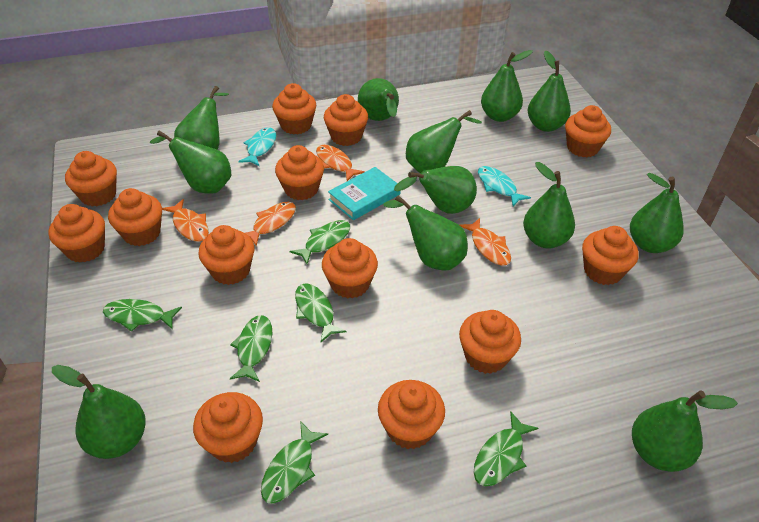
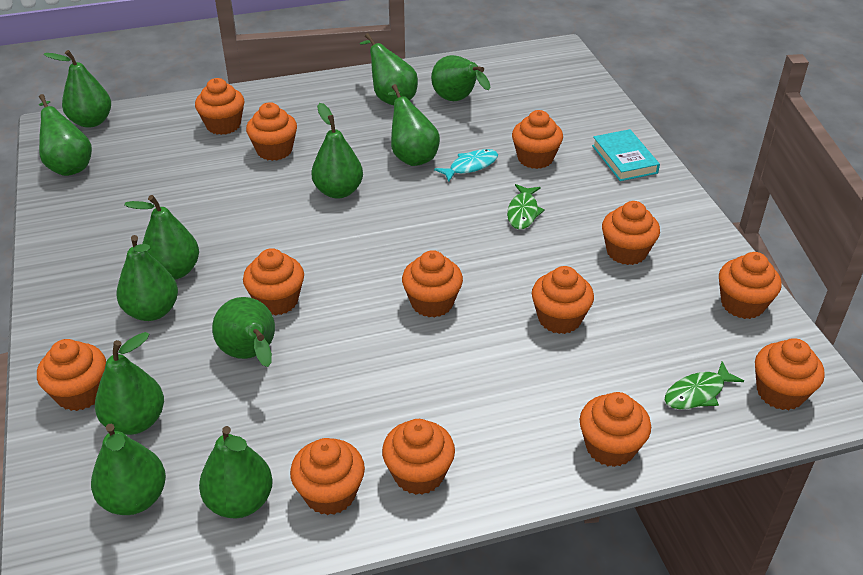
green fish: [103,299,182,332] [230,315,273,382] [261,421,328,504] [290,220,350,264] [295,283,347,342] [474,411,538,486] = 6 -> [507,184,545,229] [665,361,744,409] = 2
orange fish: [162,199,209,242] [246,202,296,246] [316,145,365,181] [460,218,511,266] = 4 -> none = 0
turquoise fish: [238,128,276,166] [478,166,531,207] = 2 -> [434,149,498,182] = 1

